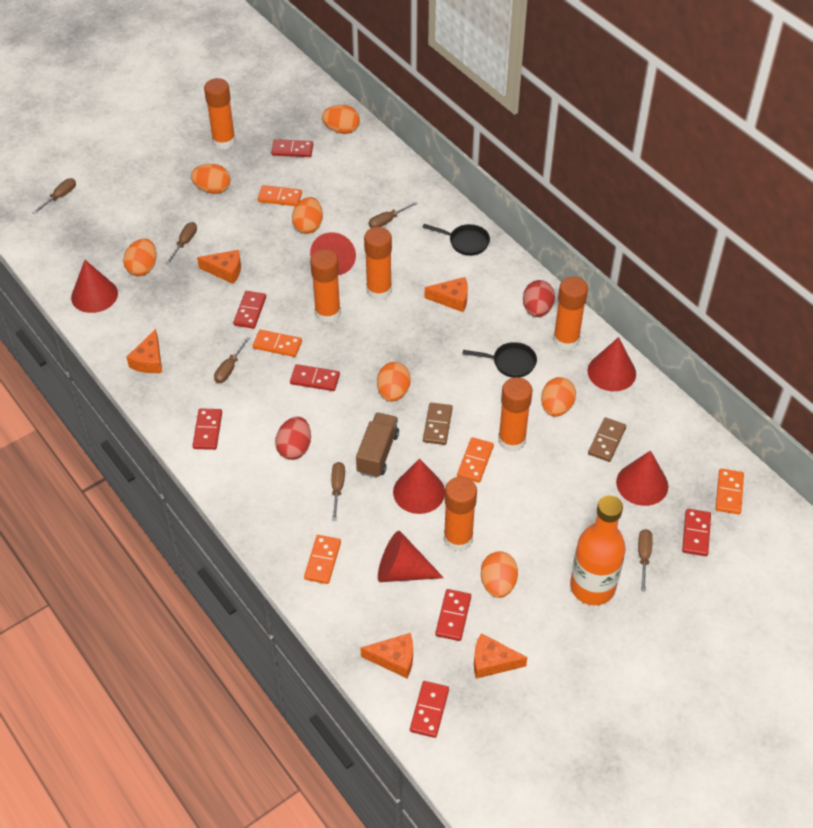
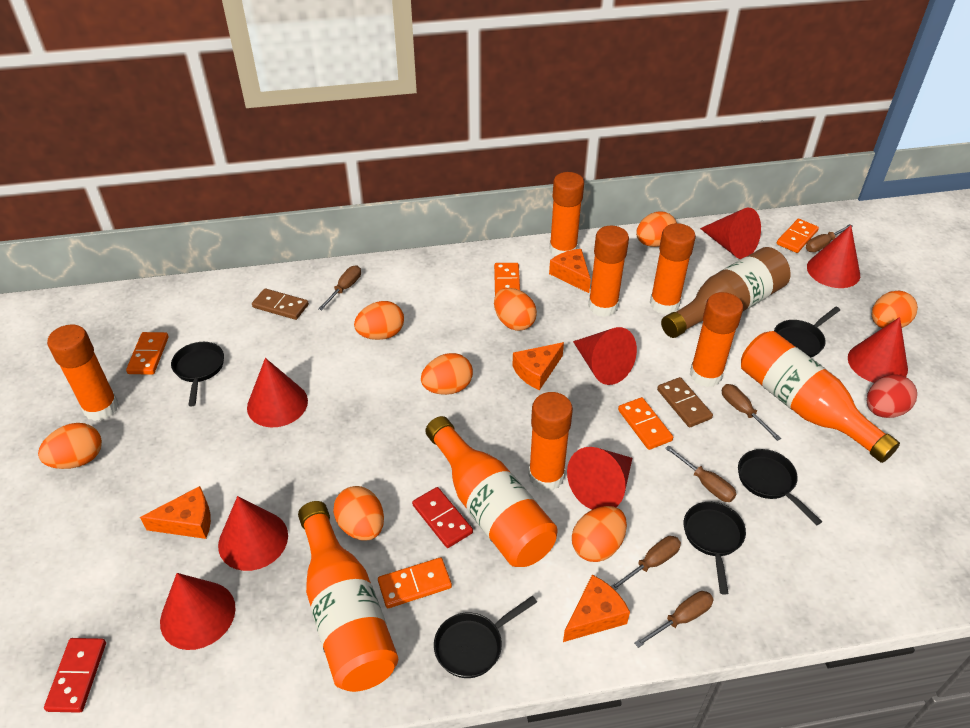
black pan: [422,224,490,256] [463,342,537,378] = 2 -> [171,342,224,406] [434,596,537,678] [684,502,746,594] [738,449,822,525] [774,307,840,357] = 5
brown bottle: none = 0 -> [661,247,791,338] = 1
brown truck: [356,412,399,478] = 1 -> none = 0
orange bottle: [570,495,626,605] = 1 -> [298,501,398,692] [425,416,558,567] [741,331,900,463] = 3
orange cheese: [126,329,162,373] [197,250,241,284] [360,633,413,678] [425,277,468,312] [474,633,528,679] = 5 -> [140,486,211,539] [512,342,564,390] [549,249,591,293] [563,575,630,642] = 4
orange egg: [123,238,156,276] [191,164,230,194] [292,197,323,234] [322,105,360,134] [377,362,411,402] [481,551,518,598] [541,377,576,416] = 7 -> [38,423,102,469] [333,486,384,541] [354,301,404,340] [421,353,473,395] [494,288,537,331] [572,506,627,562] [636,211,677,247] [872,291,918,328] = 8
red cone: [71,260,118,313] [310,232,356,275] [378,531,444,582] [393,458,445,514] [587,337,636,391] [616,450,668,506] = 6 -> [160,573,236,650] [218,496,288,571] [247,358,308,427] [567,447,632,510] [573,327,637,385] [700,208,761,259] [807,225,860,288] [848,317,908,383] = 8
red domino: [192,408,222,450] [233,291,266,329] [271,139,313,157] [290,364,340,391] [410,681,449,738] [435,589,471,641] [682,509,711,556] = 7 -> [44,638,106,713] [412,487,473,548] = 2
red egg: [275,417,311,460] [523,280,555,317] = 2 -> [867,374,917,418] = 1

